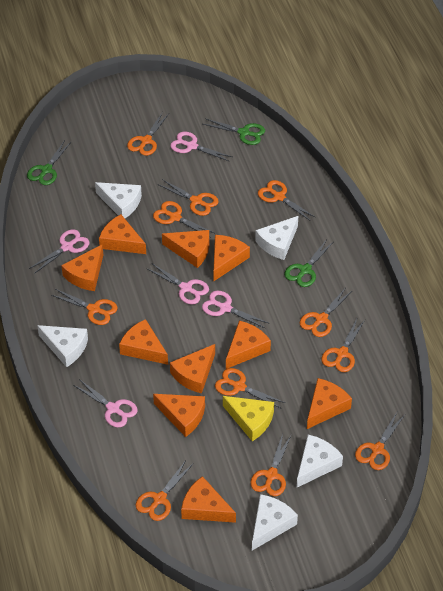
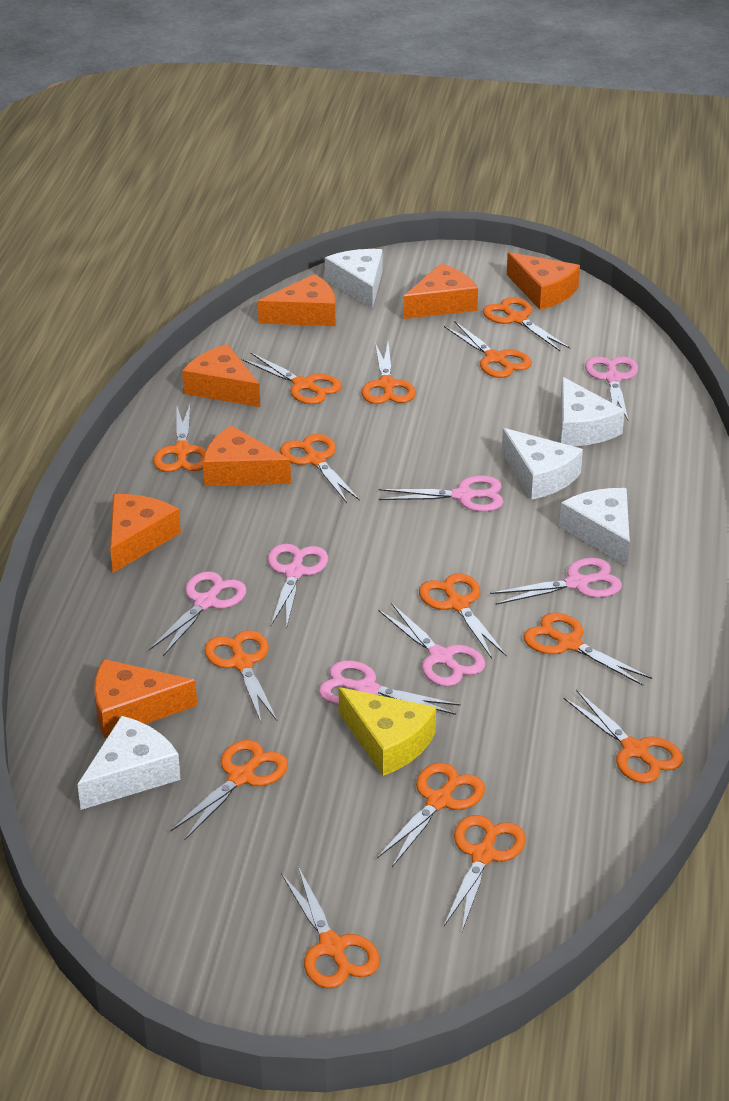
green scissors: [27,140,71,185] [203,118,265,145] [284,239,333,287] = 3 -> none = 0
orange cheese: [61,244,103,291] [99,214,146,254] [119,319,168,365] [153,394,205,437] [162,230,209,268] [170,344,215,394] [181,476,236,523] [214,235,250,281] [226,321,271,369] [307,378,352,429] = 10 -> [94,659,197,738] [110,494,181,573] [182,344,260,407] [203,425,291,486] [258,274,335,326] [403,263,478,319] [507,252,580,310] = 7
orange scissors: [51,289,118,325] [127,112,169,156] [136,460,193,521] [153,201,214,238] [159,179,219,216] [215,368,285,409] [250,434,291,496] [258,180,316,220] [300,289,352,337] [322,317,365,372] [355,412,405,470] = 11 -> [153,404,206,472] [170,740,288,840] [204,630,277,722] [242,352,342,404] [280,434,360,503] [281,867,380,988] [362,343,416,404] [377,763,485,867] [419,573,506,659] [444,321,532,378] [444,815,526,931] [483,297,570,351] [523,613,652,686] [564,690,683,783] = 14
pink scissors: [29,229,90,274] [73,379,138,428] [146,263,209,305] [170,132,232,162] [202,291,268,329] = 5 -> [149,571,247,656] [268,544,328,629] [319,660,461,715] [378,475,503,512] [379,603,485,687] [490,558,622,605] [585,357,638,420] = 7

